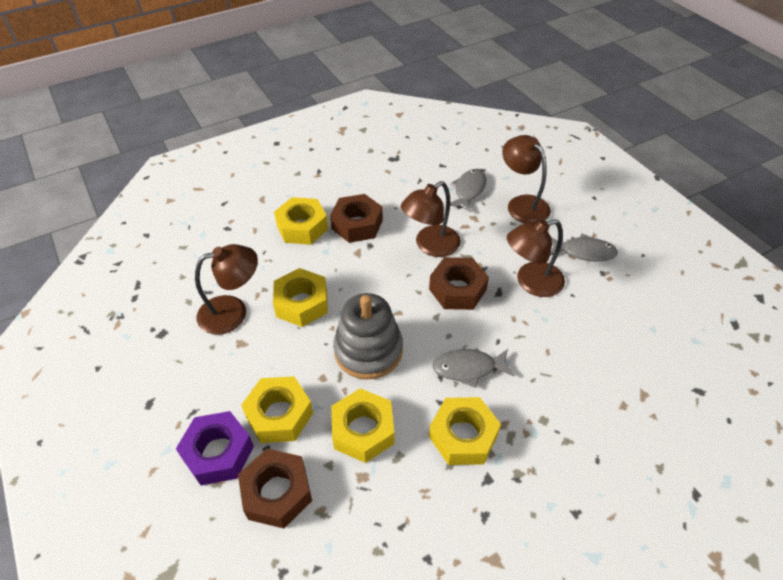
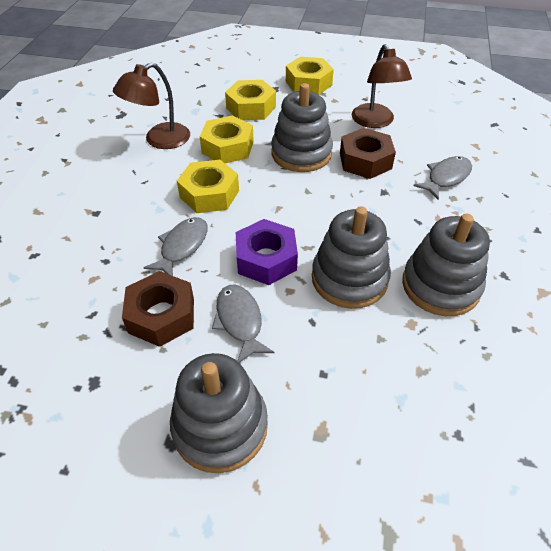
brown lamp: [195,244,258,335] [401,181,461,257] [502,135,551,224] [507,219,565,297] = 4 -> [113,62,190,149] [352,44,412,128] = 2
brown nut: [238,449,312,529] [330,194,383,243] [429,257,489,310] = 3 -> [122,271,194,347] [340,128,396,179] = 2
grey stacking toy: [333,293,403,380] = 1 -> [170,353,268,473] [271,83,333,172] [312,206,391,309] [402,214,490,316] = 4
yellow nut: [241,376,313,443] [273,268,328,327] [274,197,328,245] [331,388,394,463] [429,397,501,465] = 5 -> [177,160,239,213] [200,115,254,163] [225,80,276,120] [286,57,334,95] = 4

